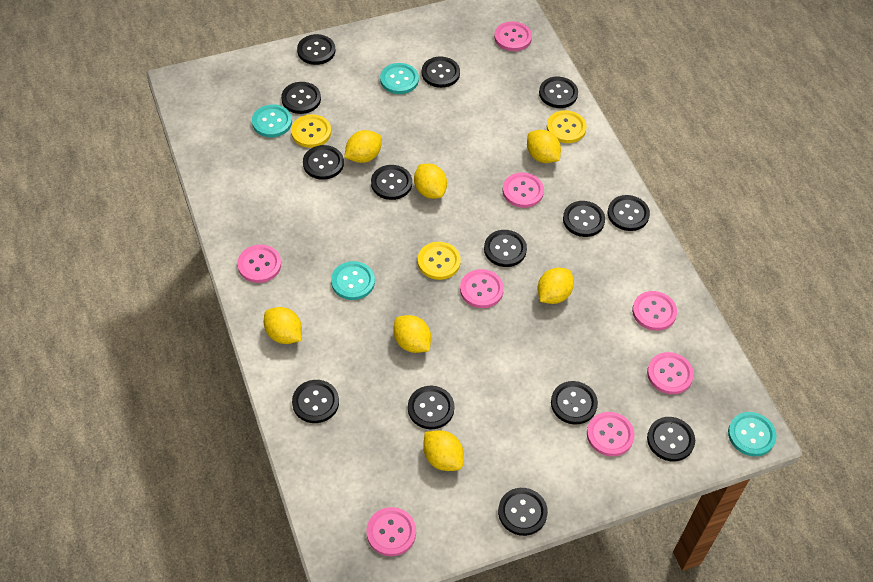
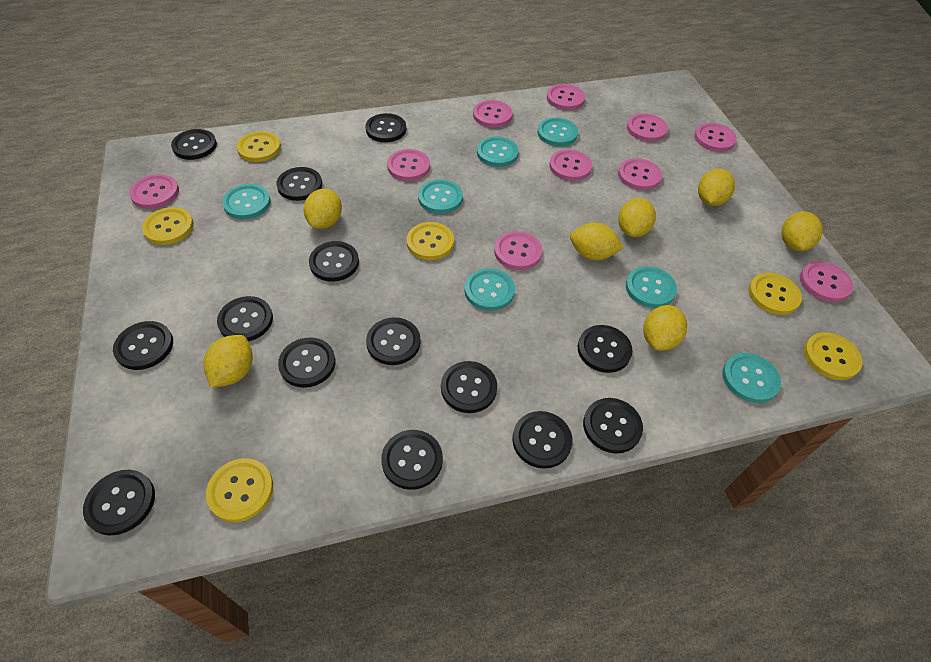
pink button: [237,245,281,283] [366,507,416,556] [460,269,504,308] [494,21,532,51] [503,172,544,208] [587,412,635,456] [632,291,677,331] [647,352,694,394] = 8 -> [129,174,179,209] [387,149,430,181] [473,100,512,128] [494,231,542,270] [547,84,585,110] [549,149,592,181] [618,158,662,190] [627,113,668,142] [695,123,737,152] [800,261,853,302] = 10
turquoise button: [252,104,292,137] [331,261,375,300] [380,63,419,94] [728,412,777,456] = 4 -> [222,184,270,219] [418,179,463,214] [465,268,515,311] [477,136,519,167] [537,117,578,146] [626,266,677,308] [722,353,781,403] = 7
yellow button: [291,114,331,148] [418,242,461,280] [547,110,587,143] = 3 -> [142,207,194,245] [206,458,273,522] [237,131,281,162] [407,222,454,260] [749,273,802,315] [804,332,863,380] = 6

